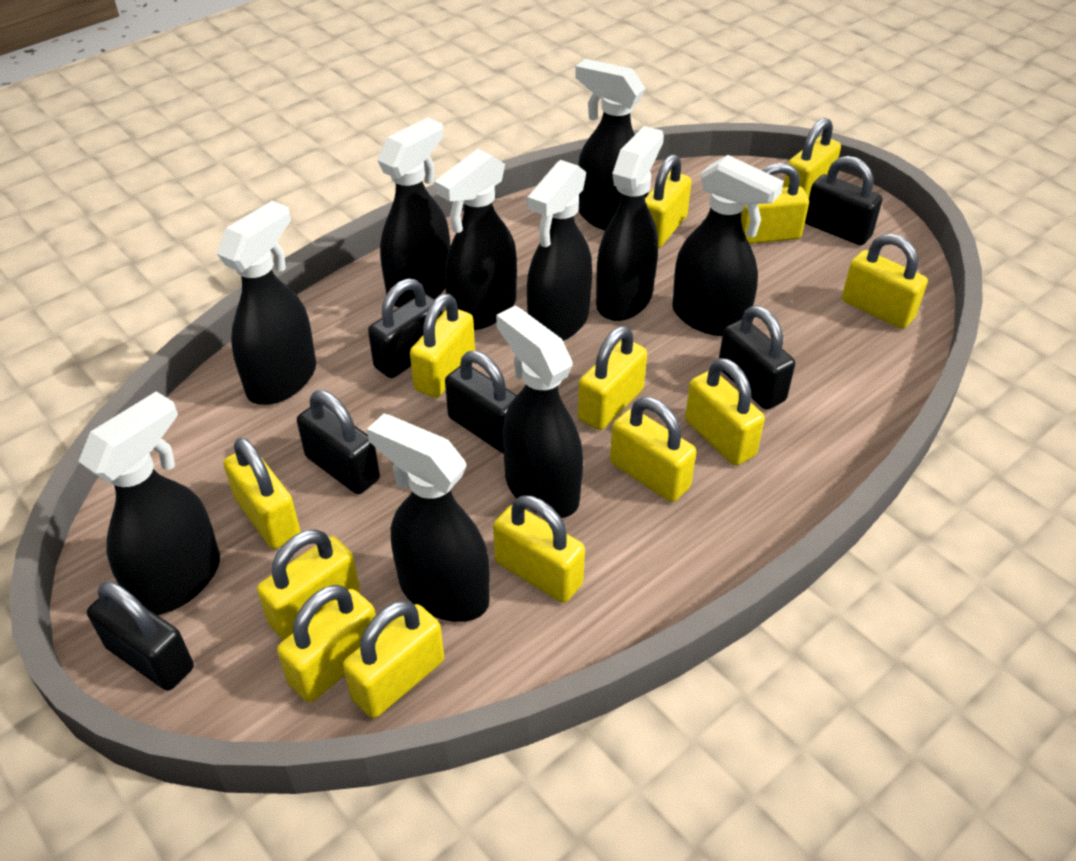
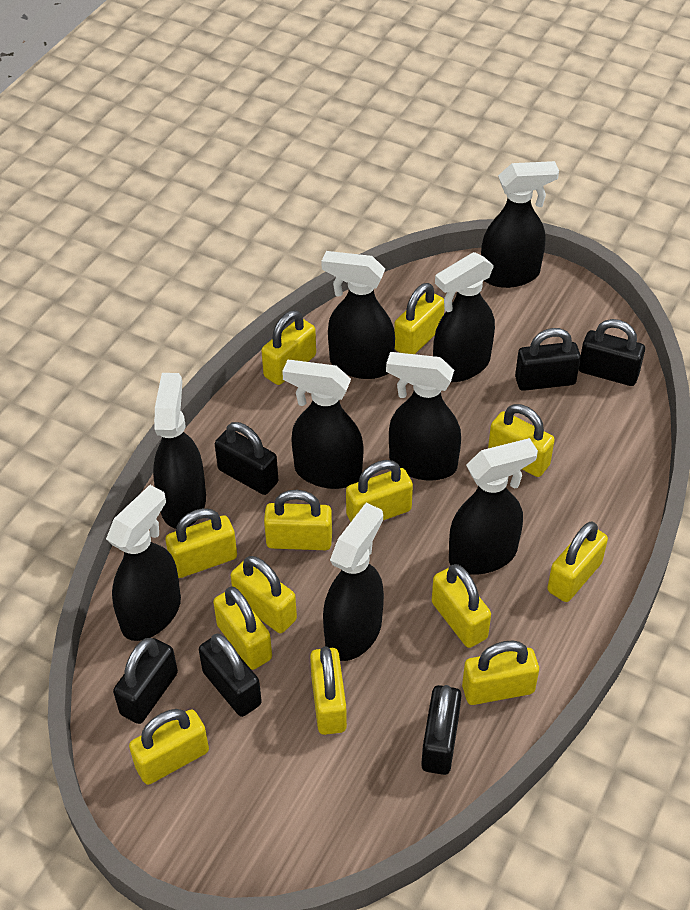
black spray bottle: [78,391,220,615] [217,201,316,405] [367,413,490,622] [377,118,450,307] [434,149,517,330] [496,305,583,518] [527,160,592,341] [575,59,648,231] [596,126,664,321] [672,155,784,336] = 10 -> [106,485,181,641] [153,373,206,529] [282,360,364,489] [321,251,395,379] [323,503,384,661] [386,352,461,480] [433,252,495,382] [449,438,538,575] [481,161,559,288] = 9

